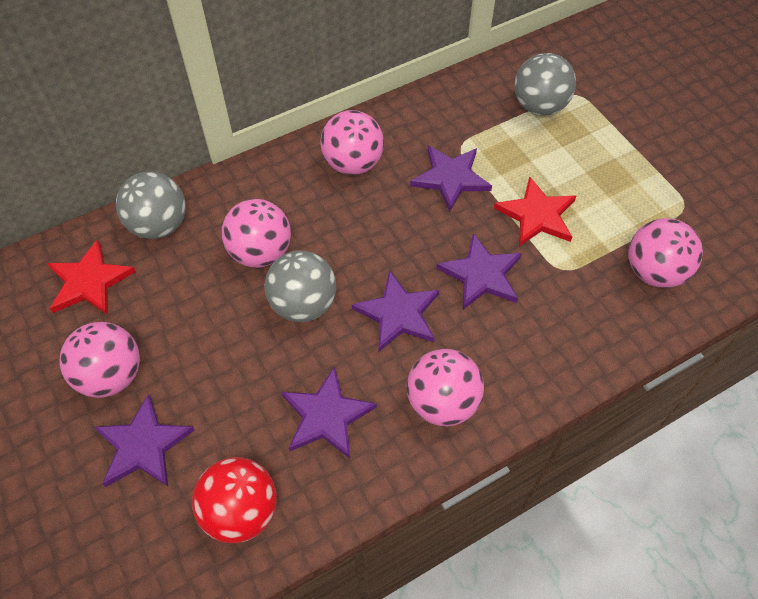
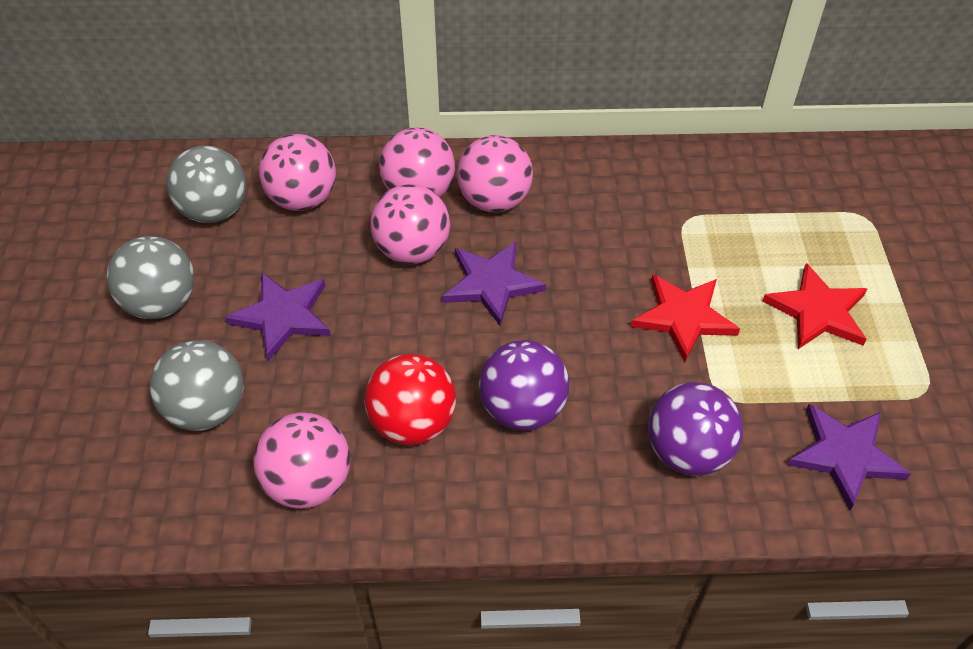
purple ball: none = 0 -> [479,340,569,431] [648,382,743,476] = 2
purple star: [94,394,194,487] [281,367,377,459] [352,270,439,352] [410,146,492,212] [436,233,522,310] = 5 -> [225,273,331,361] [443,242,546,326] [787,404,911,510] = 3

